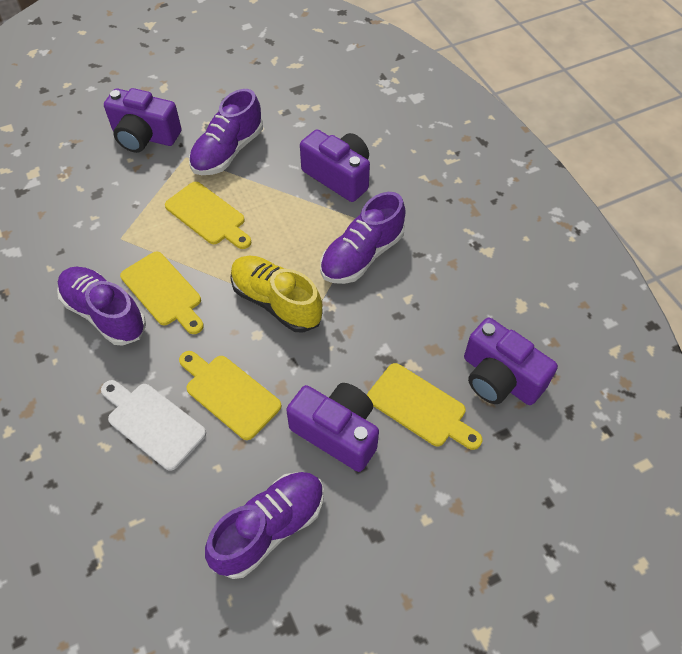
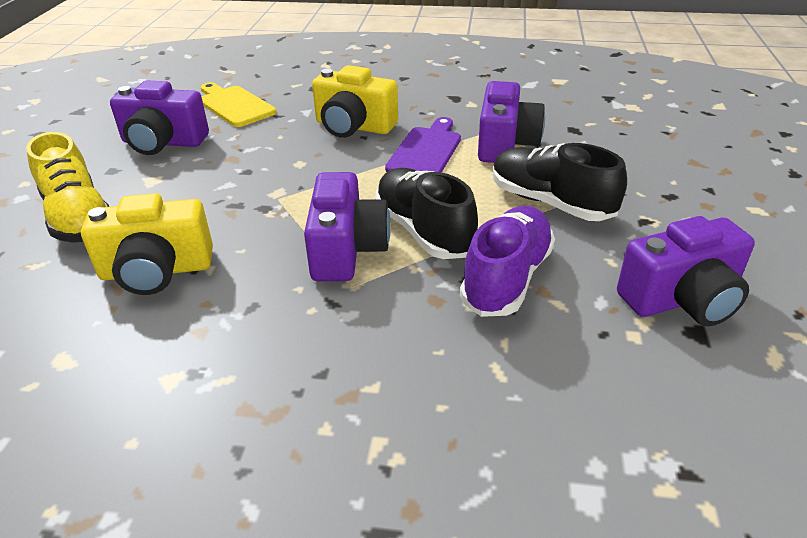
black shoe: none = 0 -> [375,168,478,259] [493,143,627,221] = 2
purple cutting board: none = 0 -> [385,117,461,172] = 1
purple shoe: [57,267,146,346] [189,89,263,175] [205,472,324,579] [320,192,406,284] = 4 -> [460,206,555,317] = 1
white cutting board: [101,380,206,471] = 1 -> none = 0
yellow camera: none = 0 -> [81,193,213,295] [312,65,398,138] = 2
yellow cutting board: [120,252,204,334] [165,182,251,249] [179,351,281,440] [367,363,482,450] = 4 -> [201,82,276,127] = 1

